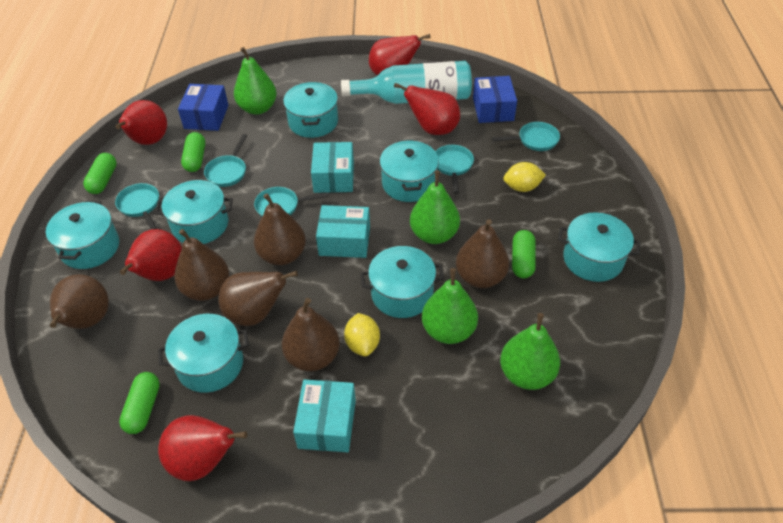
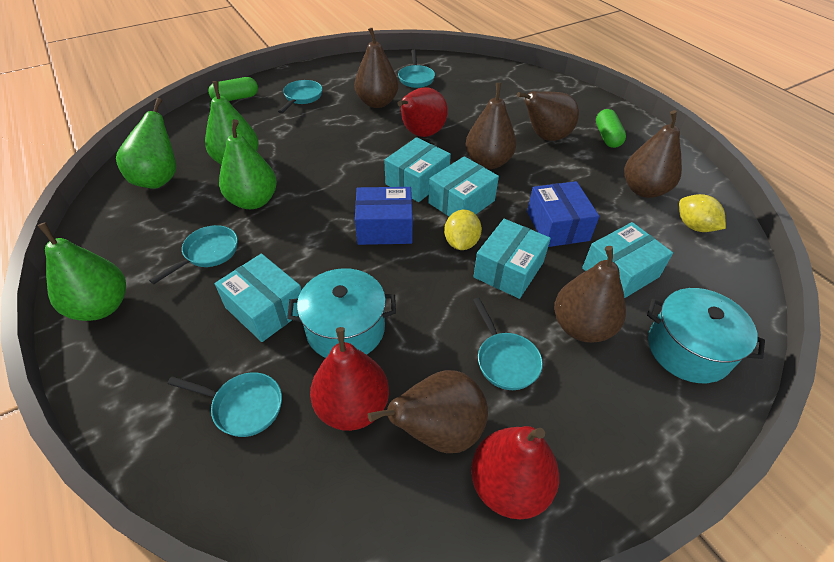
green capsule: [83,153,117,194] [119,372,160,434] [181,132,205,172] [512,230,536,278] = 4 -> [208,77,258,101] [596,109,626,148] = 2
red pear: [115,100,167,145] [120,229,182,281] [158,415,247,481] [369,34,430,76] [394,83,460,135] = 5 -> [310,327,389,431] [397,87,448,137] [471,426,559,519] = 3
turquoise bottle: [341,61,472,104] = 1 -> none = 0
turquoise box: [293,380,356,452] [311,142,354,193] [316,205,370,258] = 3 -> [215,254,301,342] [384,137,451,202] [428,156,499,216] [473,219,551,299] [582,222,673,298] = 5
turquoise pot: [46,201,119,269] [155,180,233,244] [158,314,249,393] [283,82,338,138] [360,246,444,318] [380,140,439,202] [558,212,640,282] = 7 -> [287,268,396,358] [647,288,765,383] = 2

